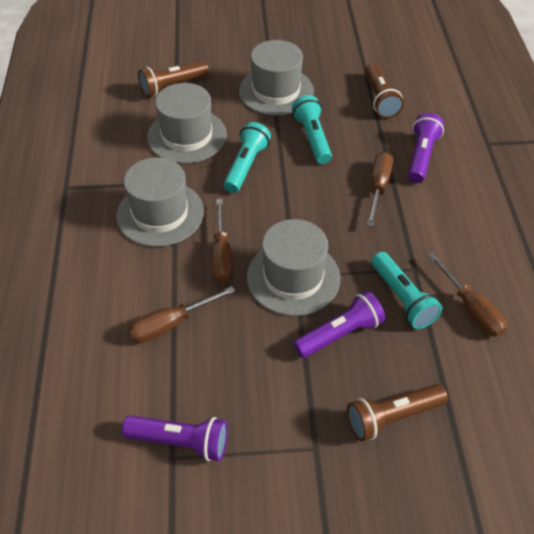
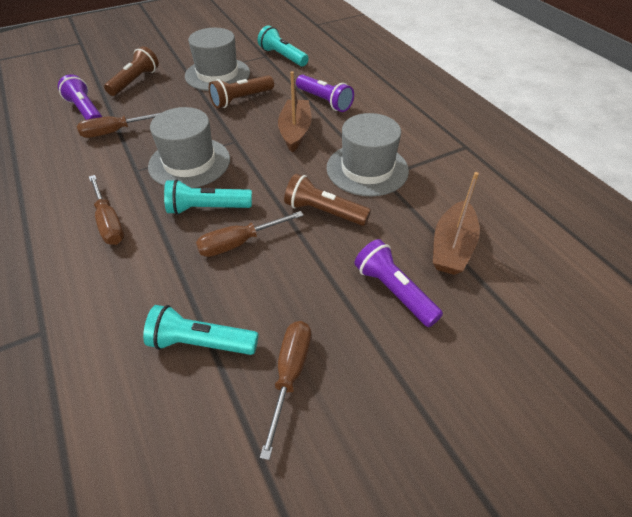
brown boat: none = 0 -> [278,71,312,153] [433,172,480,275] = 2
grey hat: [116,157,204,247] [147,83,227,164] [239,40,314,116] [247,219,340,316] = 4 -> [148,107,230,188] [185,28,250,91] [327,113,409,197] = 3

